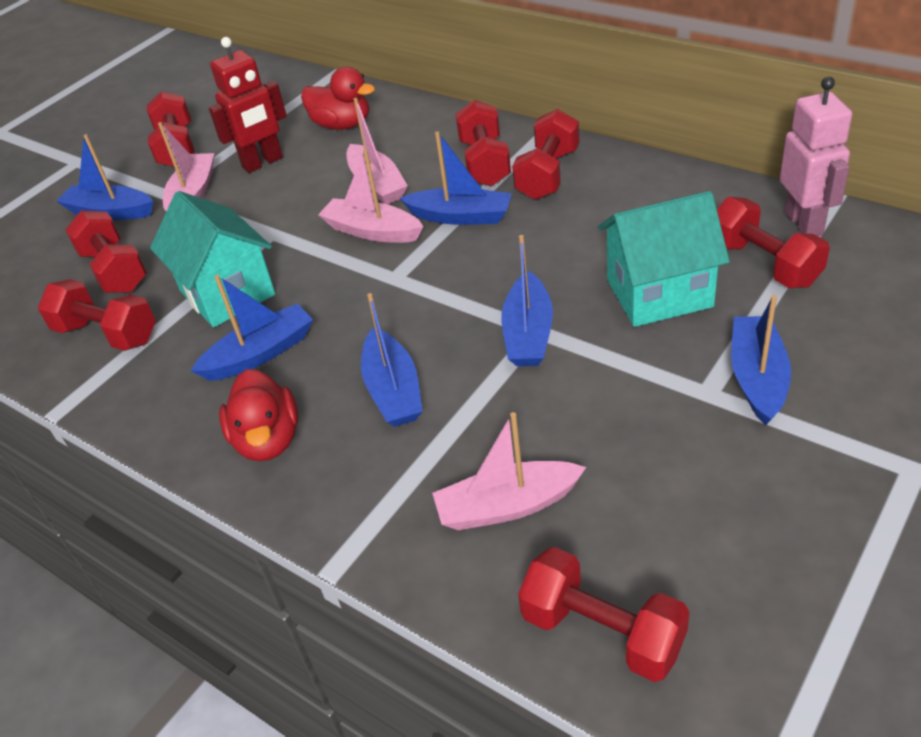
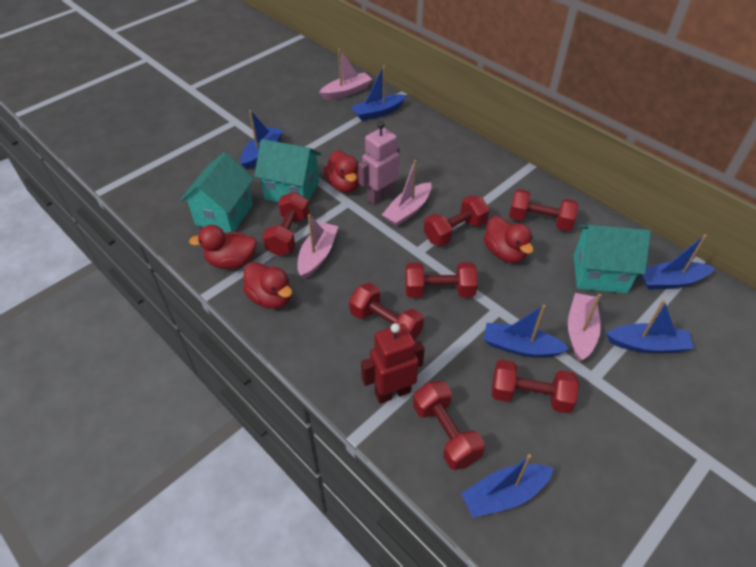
red duck: [219,369,298,461] [301,67,375,130] = 2 -> [189,225,257,269] [243,262,292,309] [324,150,360,193] [484,216,534,263] = 4
turquoise house: [150,191,275,328] [598,191,730,327] = 2 -> [180,152,254,233] [254,139,321,202] [573,225,651,293] = 3

